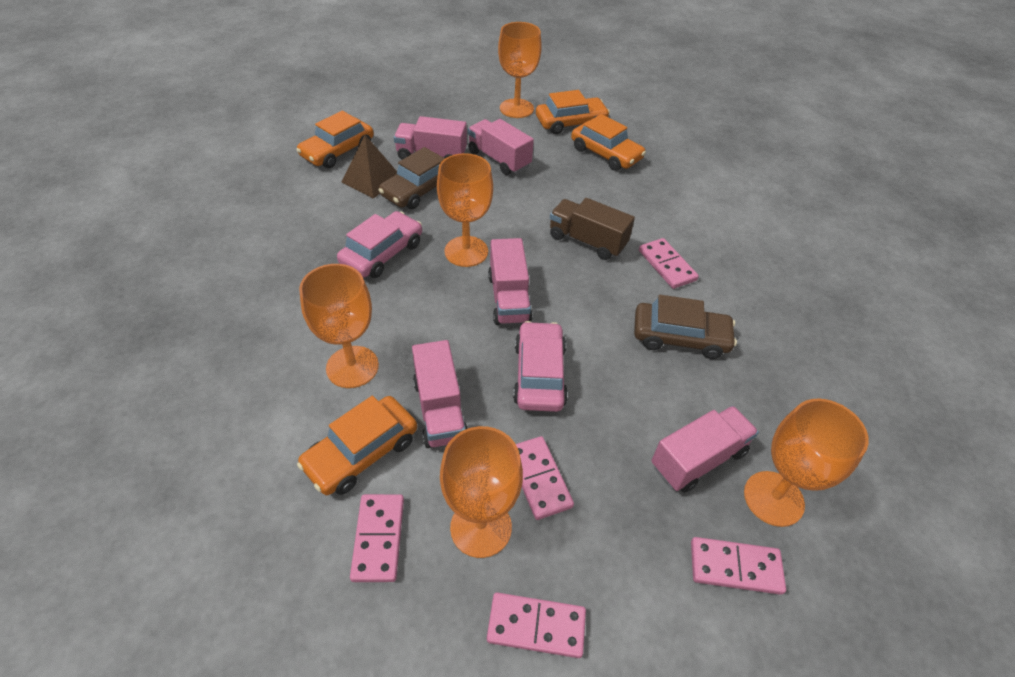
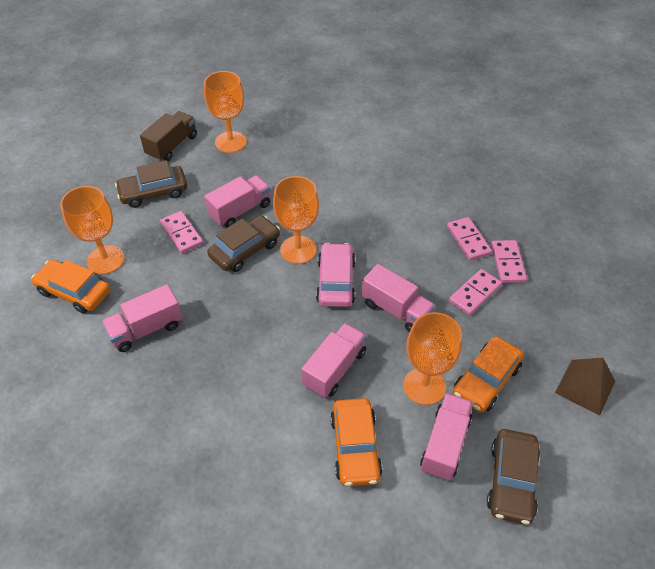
brown car: [379,147,445,209] [634,295,737,359] = 2 -> [115,160,187,208] [207,215,280,272] [487,429,540,525] = 3
orange car: [296,111,374,168] [297,396,417,495] [536,90,610,134] [571,114,646,171] = 4 -> [31,260,111,314] [330,398,383,486] [453,336,524,413] = 3
orange goblet: [299,264,379,388] [437,153,493,267] [440,426,523,558] [498,22,542,118] [744,399,869,527] = 5 -> [60,186,125,274] [204,71,247,153] [273,176,319,264] [404,312,462,405] = 4
pink car: [337,211,422,278] [513,321,568,412] = 2 -> [316,243,355,307] = 1
pink domino: [350,494,404,582] [487,592,586,658] [516,436,574,520] [639,238,699,289] [691,537,786,595] = 5 -> [160,211,203,253] [447,217,492,261] [449,269,502,315] [491,240,527,283] = 4

